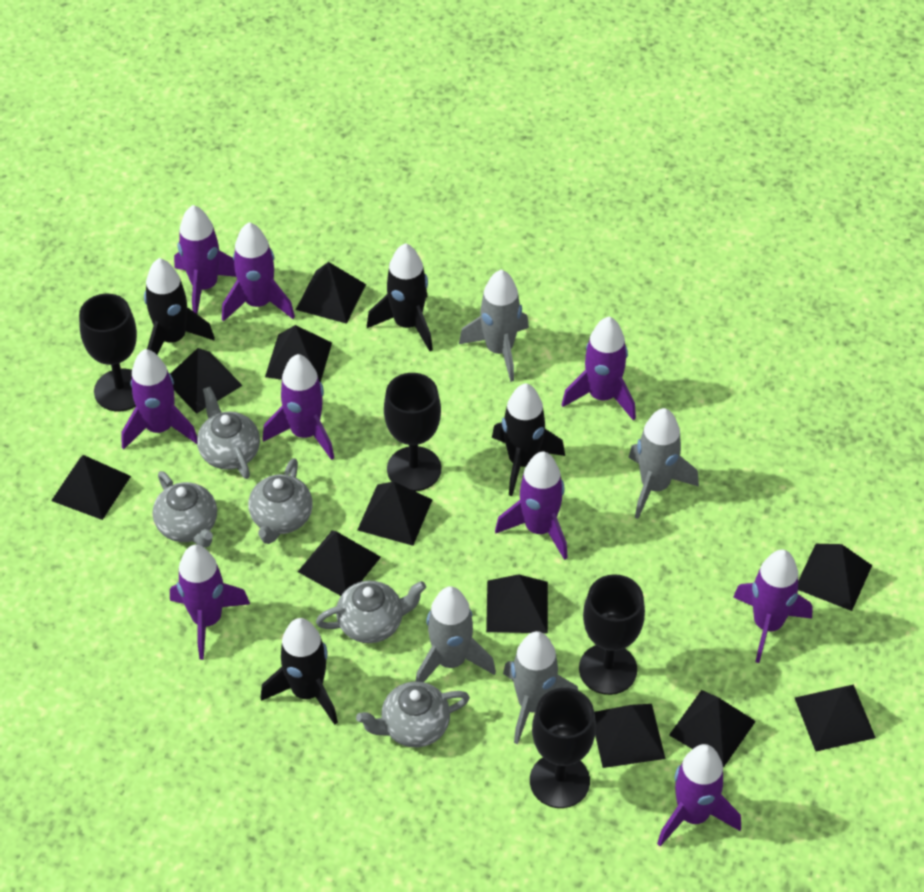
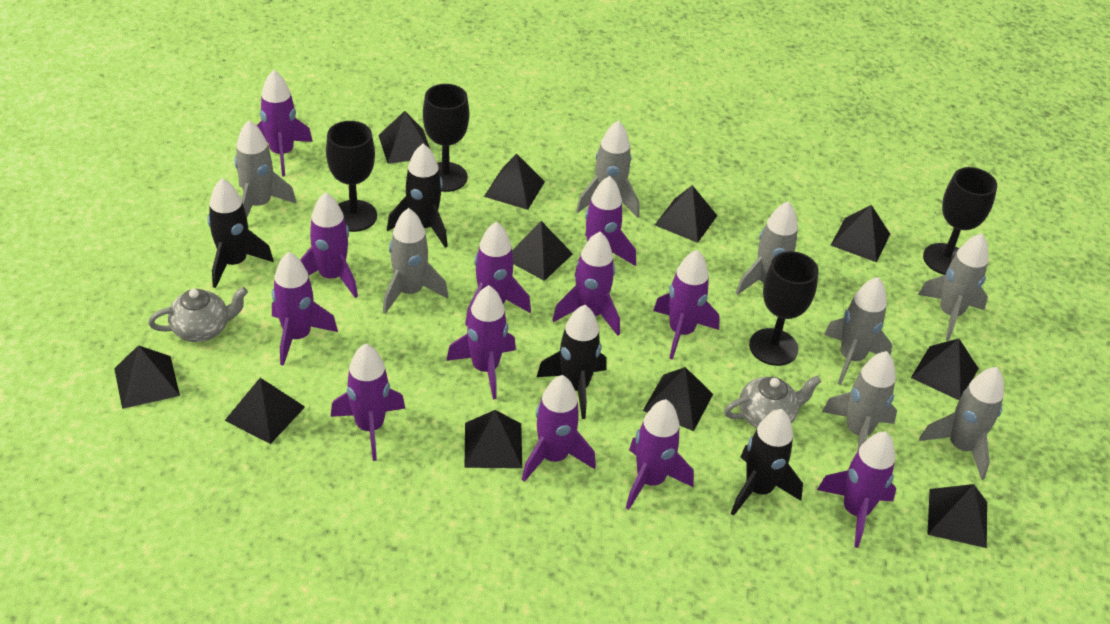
grey rocket: [415,586,496,682] [459,269,529,382] [503,631,578,744] [628,408,699,519] = 4 -> [234,120,296,217] [383,208,448,314] [576,120,639,218] [736,201,798,295] [822,351,897,451] [824,277,892,385] [918,233,988,341] [919,367,1004,480] = 8
grey teapot: [153,471,217,548] [197,387,260,479] [248,458,313,544] [316,580,426,643] [356,682,470,747] = 5 -> [148,287,248,342] [724,376,821,428] = 2
purple rocket: [121,349,197,450] [170,545,250,660] [174,205,236,314] [222,222,295,322] [263,354,334,460] [495,452,568,560] [561,317,636,421] [657,744,741,846] [733,550,812,663] = 9 -> [257,70,313,176] [272,252,338,366] [300,192,358,298] [331,344,405,461] [446,285,516,399] [465,222,531,327] [522,375,596,482] [553,232,620,336] [575,176,636,277] [626,399,694,510] [653,250,720,360] [817,431,896,548] = 12

